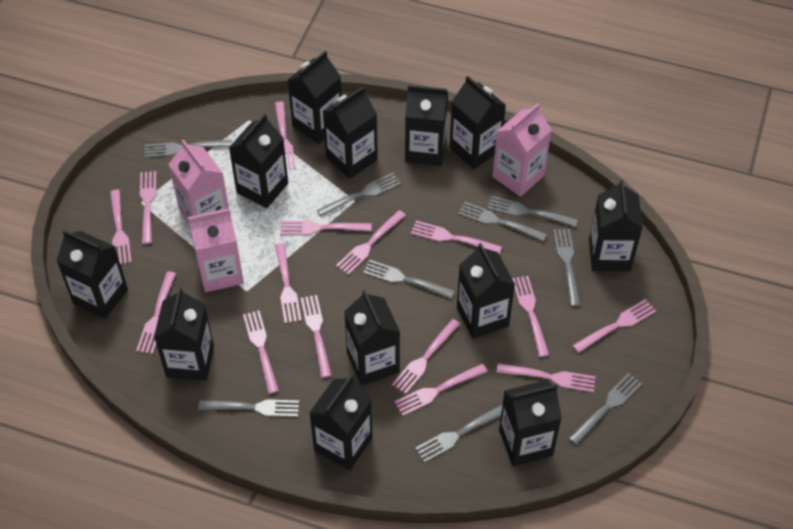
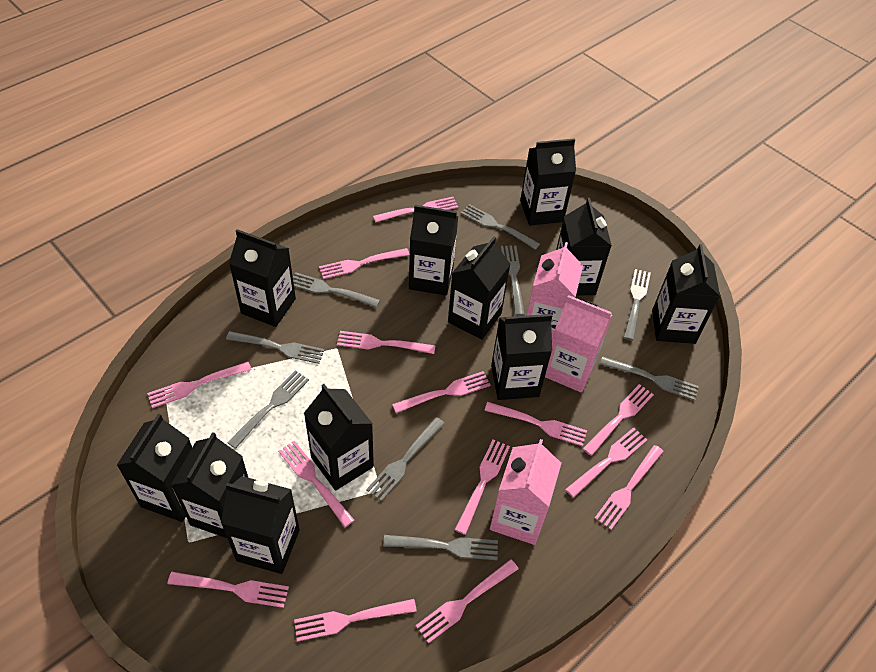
black carton: [56,230,128,319] [154,287,214,381] [229,113,288,208] [288,51,342,144] [309,375,373,470] [323,86,378,179] [344,290,400,385] [405,85,448,166] [450,76,506,169] [457,243,515,339] [499,380,562,466] [589,179,643,271] = 12 -> [117,414,192,522] [171,432,248,538] [221,476,300,574] [229,229,296,327] [304,384,374,491] [409,205,458,296] [448,236,510,340] [491,314,552,400] [520,138,576,226] [556,198,612,296] [652,244,720,344] = 11
pink fork: [110,190,132,264] [136,272,176,354] [140,171,156,244] [243,310,279,394] [275,101,296,169] [275,243,302,323] [280,221,372,235] [301,295,332,378] [336,210,406,275] [392,319,460,394] [394,364,488,416] [411,221,502,254] [496,363,596,392] [512,276,549,357] [572,299,656,353] = 15 -> [147,362,252,408] [168,572,289,608] [278,441,354,527] [294,599,417,642] [319,248,410,279] [337,331,435,354] [373,197,458,223] [392,371,491,413] [416,559,518,644] [455,439,510,535] [484,402,587,446] [565,427,647,498] [583,384,654,456] [595,445,664,530] = 14

